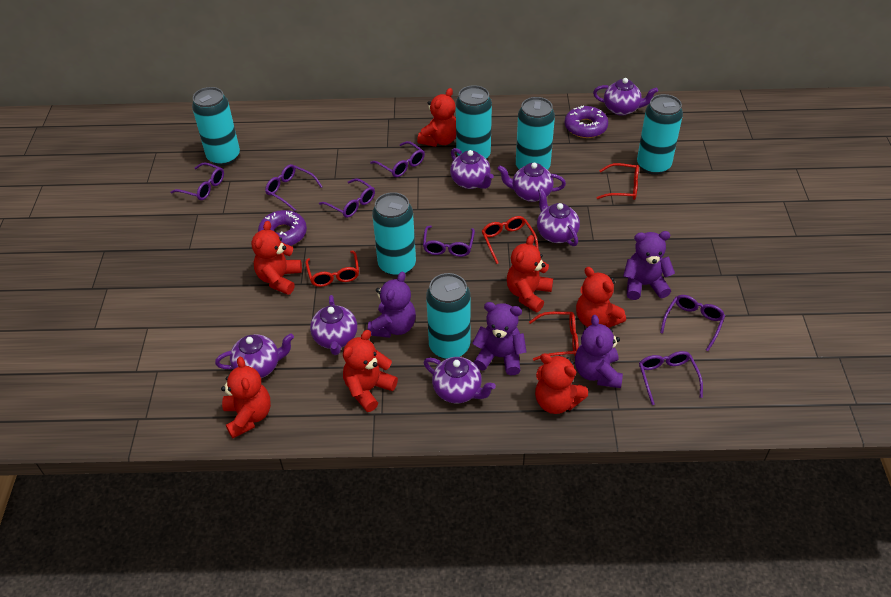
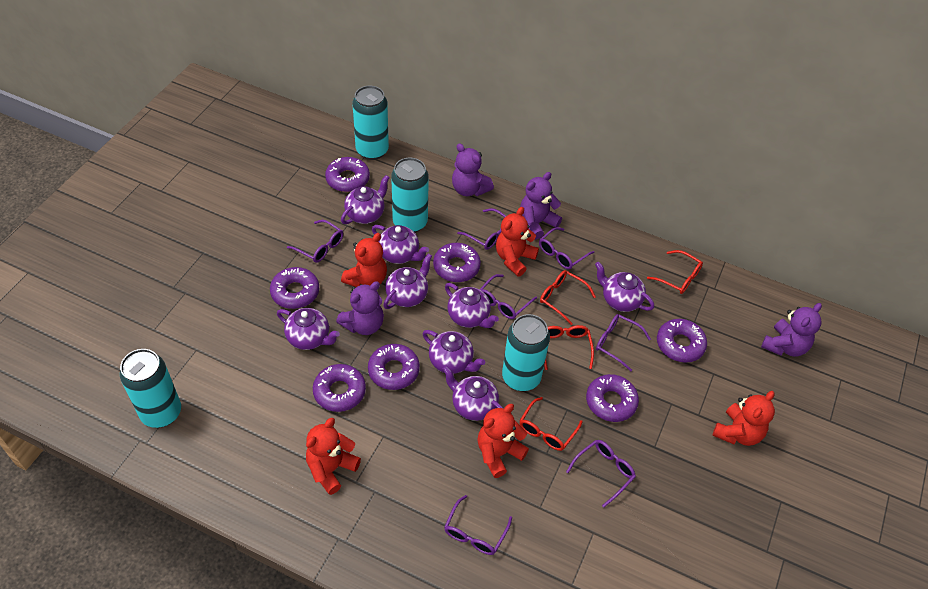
purple donut: [258,210,307,246] [564,105,608,138] = 2 -> [270,267,319,309] [313,364,366,412] [325,157,370,192] [368,344,420,390] [433,243,481,282] [586,374,639,422] [657,319,707,363] = 7
purple teapot: [215,333,294,378] [310,295,357,355] [424,357,496,403] [450,148,494,189] [497,163,566,202] [537,188,580,246] [593,78,658,116] = 7 -> [277,308,340,350] [341,175,390,224] [372,225,429,264] [383,253,432,309] [423,330,485,374] [443,366,504,421] [445,283,499,328] [595,262,654,312] = 8
red teddy bear: [221,357,271,438] [252,221,302,295] [343,330,398,412] [417,88,456,147] [507,235,553,312] [535,353,588,414] [576,267,626,328] = 7 -> [306,418,361,495] [341,233,387,287] [477,404,529,478] [496,207,539,277] [712,391,775,446] = 5
turquoise can: [192,87,240,166] [372,192,416,276] [426,273,471,359] [456,85,492,158] [516,97,555,170] [637,94,683,175] = 6 -> [120,349,181,428] [352,86,389,160] [391,158,429,233] [502,314,550,391] = 4

